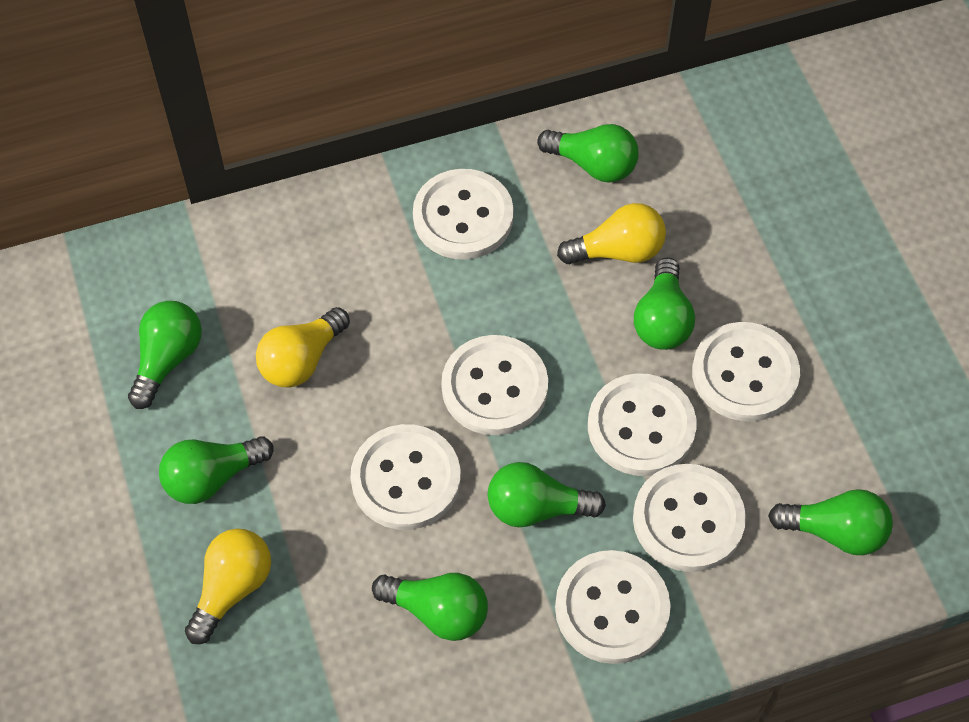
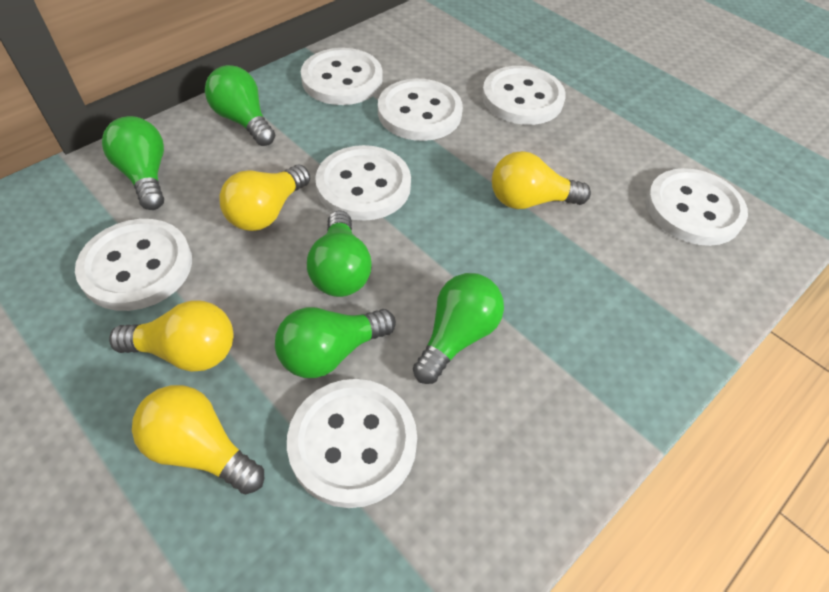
green light bulb: [128,301,202,409] [159,436,273,504] [372,573,488,641] [488,462,606,527] [537,124,639,183] [634,257,695,350] [768,489,893,555] = 7 -> [102,116,164,210] [205,65,275,146] [275,307,396,378] [307,210,372,297] [413,273,504,384] = 5
yellow light bulb: [185,529,271,644] [256,307,350,387] [557,203,666,264] = 3 -> [109,301,233,372] [132,385,264,494] [219,165,310,231] [492,151,591,209] = 4

